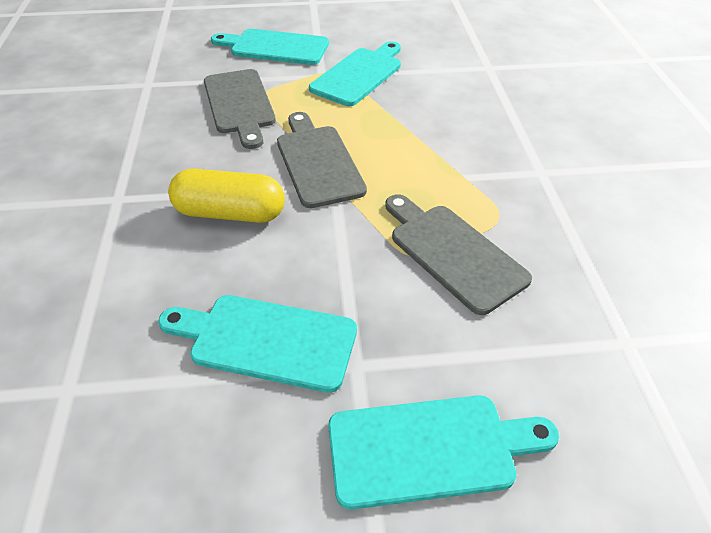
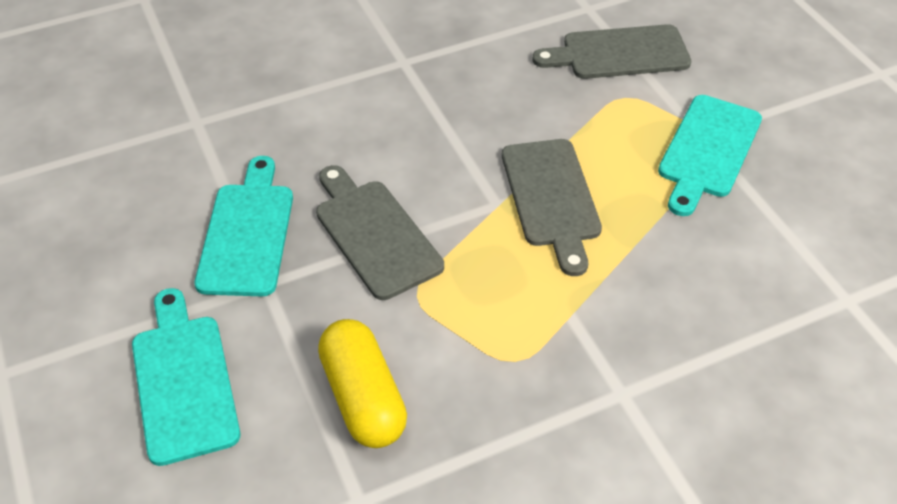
turquoise cutting board: [158,295,357,393] [211,29,329,65] [309,41,401,106] [328,395,559,510] = 4 -> [132,288,240,466] [195,156,293,297] [658,95,762,216] = 3

